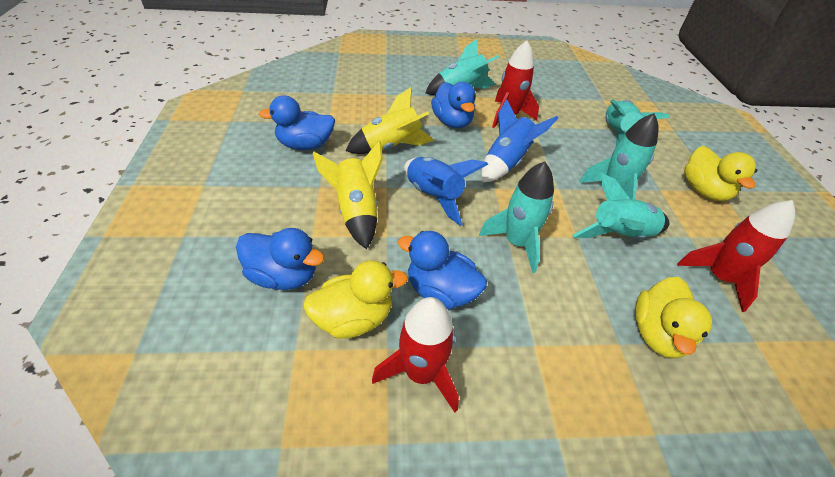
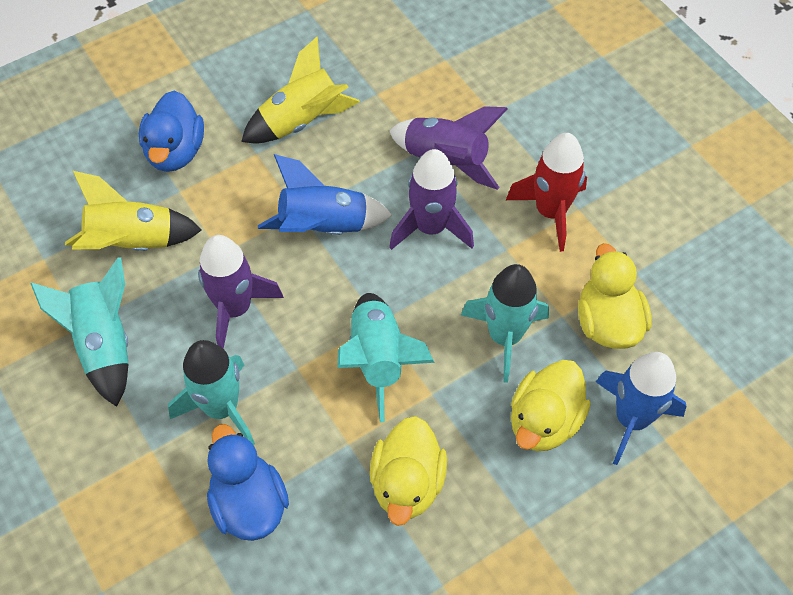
blue duck: [236,228,324,290] [259,95,335,150] [398,231,487,309] [431,82,476,128] = 4 -> [139,91,204,172] [207,424,289,541] = 2
purple rocket: none = 0 -> [198,235,284,349] [389,106,508,190] [389,149,474,250] = 3
red rocket: [372,297,459,413] [492,40,539,128] [677,200,795,312] = 3 -> [506,133,587,252] = 1
turquoise rocket: [426,39,500,96] [479,161,554,273] [573,173,669,239] [579,113,659,200] [605,99,670,146] = 5 -> [31,257,129,407] [168,340,255,445] [337,293,435,422] [461,264,549,383] = 4

